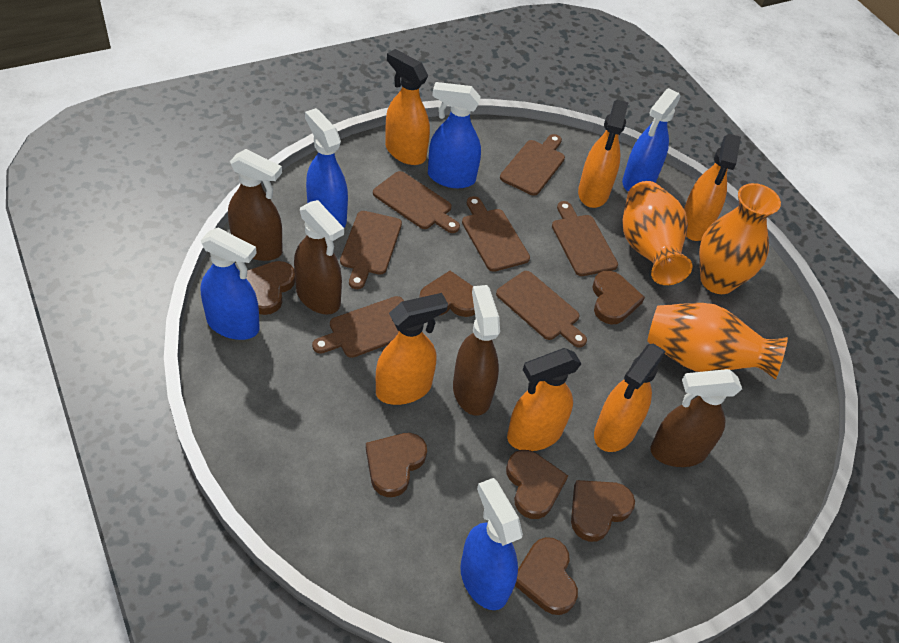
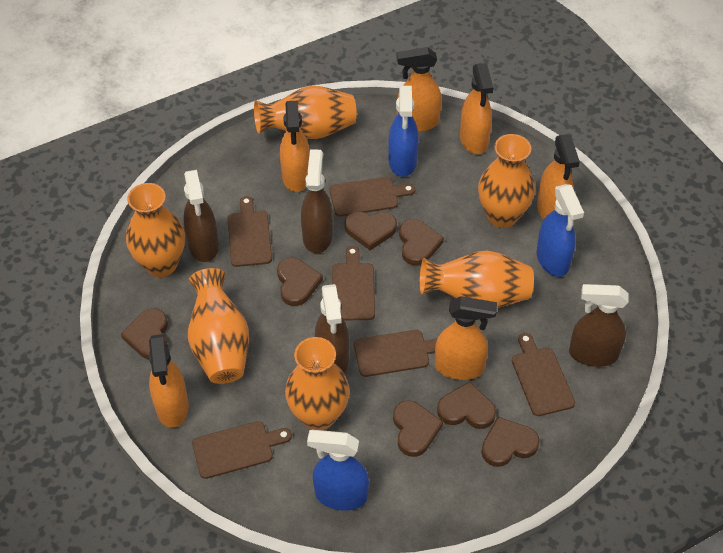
blue spray bottle: [201,228,260,340] [305,108,348,227] [428,82,481,188] [460,478,523,610] [622,88,681,192] = 5 -> [307,430,369,511] [388,86,419,177] [537,184,584,277] = 3
brown cutting board: [312,296,404,358] [340,211,402,289] [373,171,460,233] [462,196,530,272] [496,271,587,348] [500,134,565,196] [552,201,618,276] = 7 -> [192,421,292,479] [228,196,272,267] [330,177,415,217] [332,246,375,321] [354,330,437,377] [512,333,575,416] = 6
orange vase: [623,181,693,285] [647,303,788,380] [699,183,781,294] = 3 -> [126,183,185,277] [188,268,249,384] [254,86,357,139] [285,337,350,430] [419,251,534,308] [478,134,535,228] = 6

